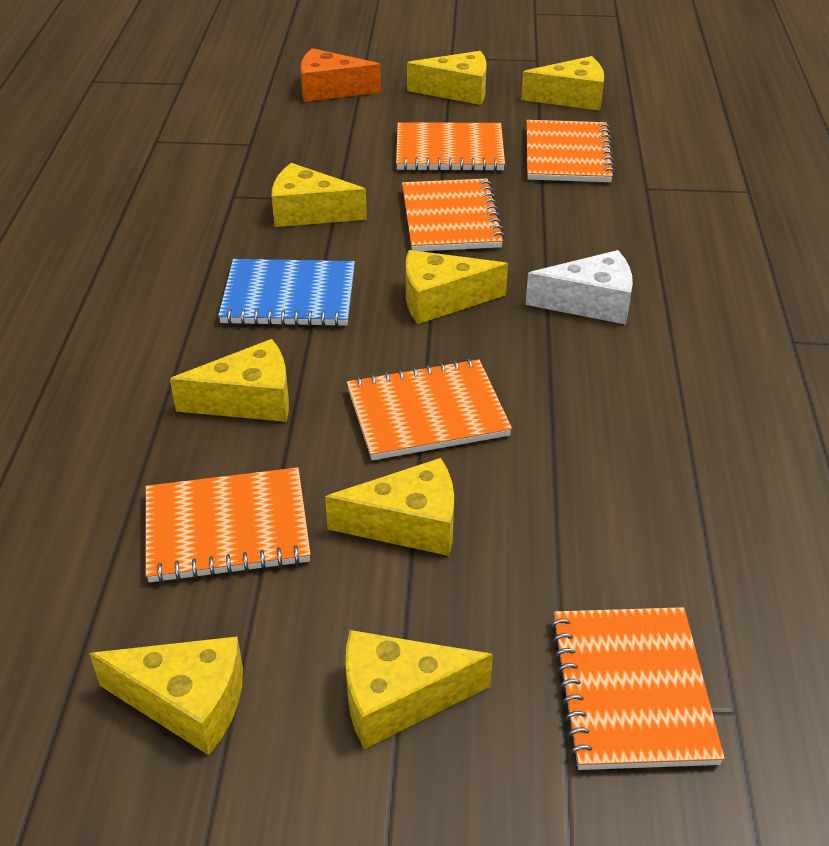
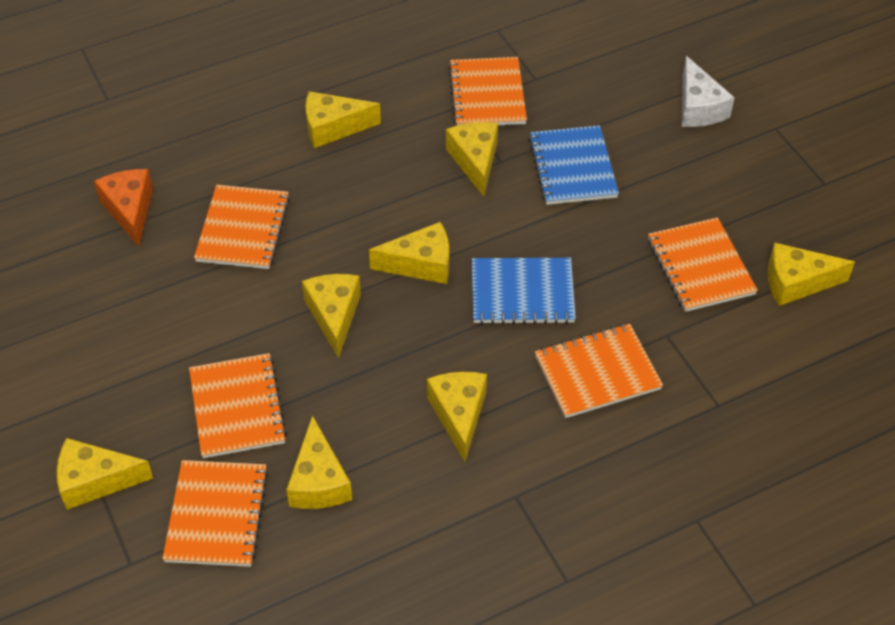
blue notebook: [218,259,355,326] = 1 -> [472,258,576,325] [529,125,619,205] = 2

